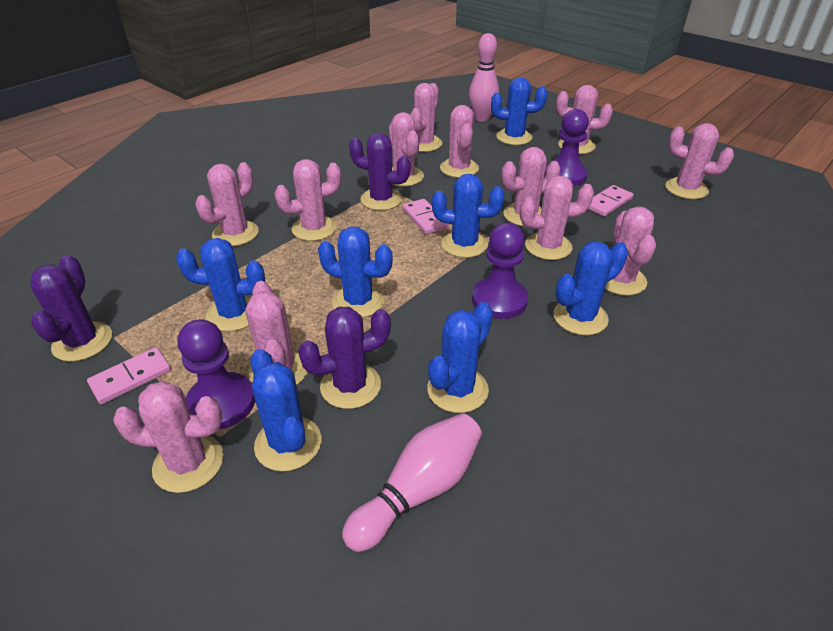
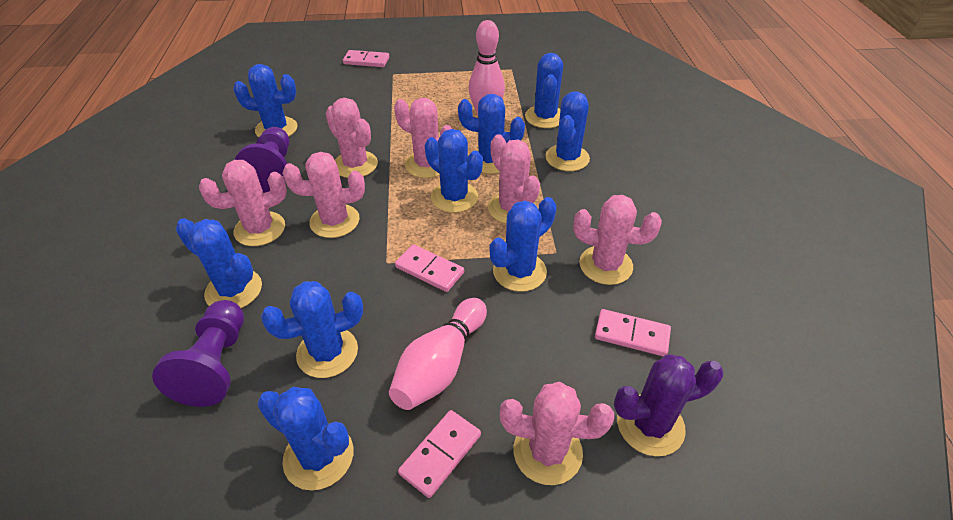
blue cactus: [176,238,265,332] [250,349,321,472] [318,227,393,318] [427,302,493,413] [432,174,505,258] [491,77,547,145] [554,242,628,335] = 7 -> [176,218,262,308] [233,64,298,137] [257,387,353,490] [261,281,363,378] [425,129,483,213] [458,94,525,174] [489,197,556,292] [525,53,563,128] [545,92,590,171] = 9
pink cactus: [113,381,223,493] [195,162,259,246] [246,281,307,385] [274,159,341,241] [389,112,424,186] [410,83,442,152] [440,105,479,178] [501,147,560,227] [520,176,594,260] [556,85,613,154] [605,206,656,296] [666,123,734,199] = 12 -> [199,160,287,246] [283,152,365,238] [326,98,378,178] [394,98,452,178] [488,134,540,224] [500,382,614,485] [573,195,662,285] = 7
pink domino: [87,347,171,404] [402,199,449,234] [588,185,633,216] = 3 -> [343,50,389,67] [395,244,464,292] [398,410,481,498] [595,309,671,356] = 4
purple cactus: [30,255,112,362] [298,307,391,409] [349,133,410,210] = 3 -> [614,354,724,456] = 1
purple pawn: [177,319,255,429] [472,223,528,319] [544,109,589,186] = 3 -> [152,300,244,407] [235,127,290,193] = 2

